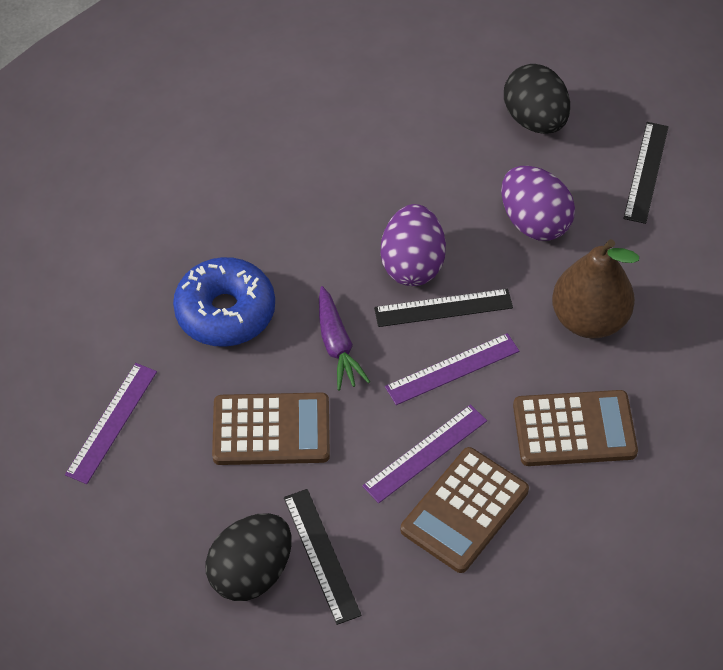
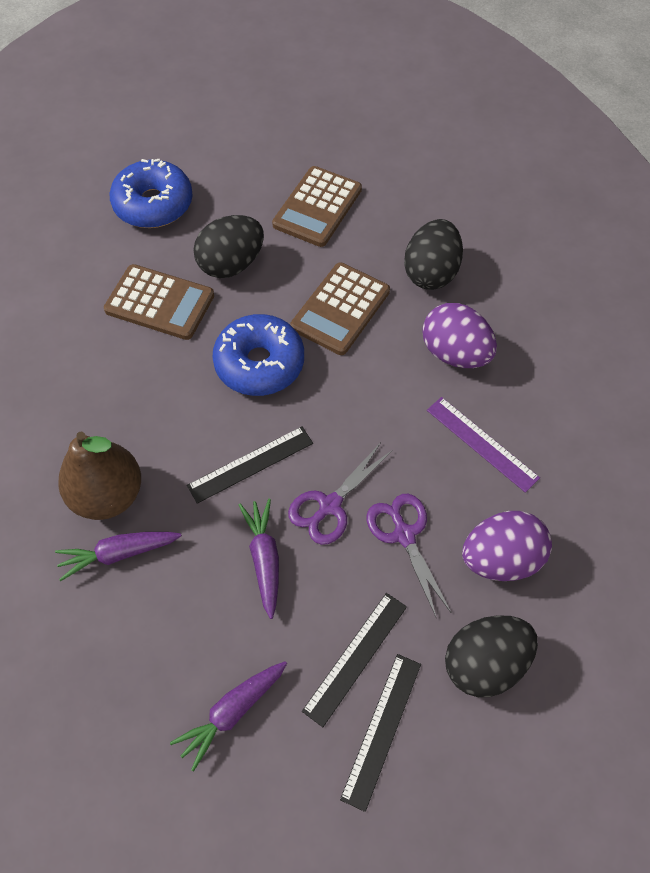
black egg: [205,513,292,601] [504,64,570,134] = 2 -> [193,215,264,278] [404,219,463,290] [445,615,538,697] = 3
blue donut: [173,257,275,347] = 1 -> [110,159,193,228] [212,314,304,396] = 2
purple carrot: [319,286,370,391] = 1 -> [55,532,182,581] [170,661,287,771] [239,499,279,619] = 3
purple ruler: [65,363,157,484] [362,405,487,503] [385,333,519,405] = 3 -> [427,397,540,493] = 1
purple scissors: none = 0 -> [288,442,393,545] [367,494,451,617] = 2

